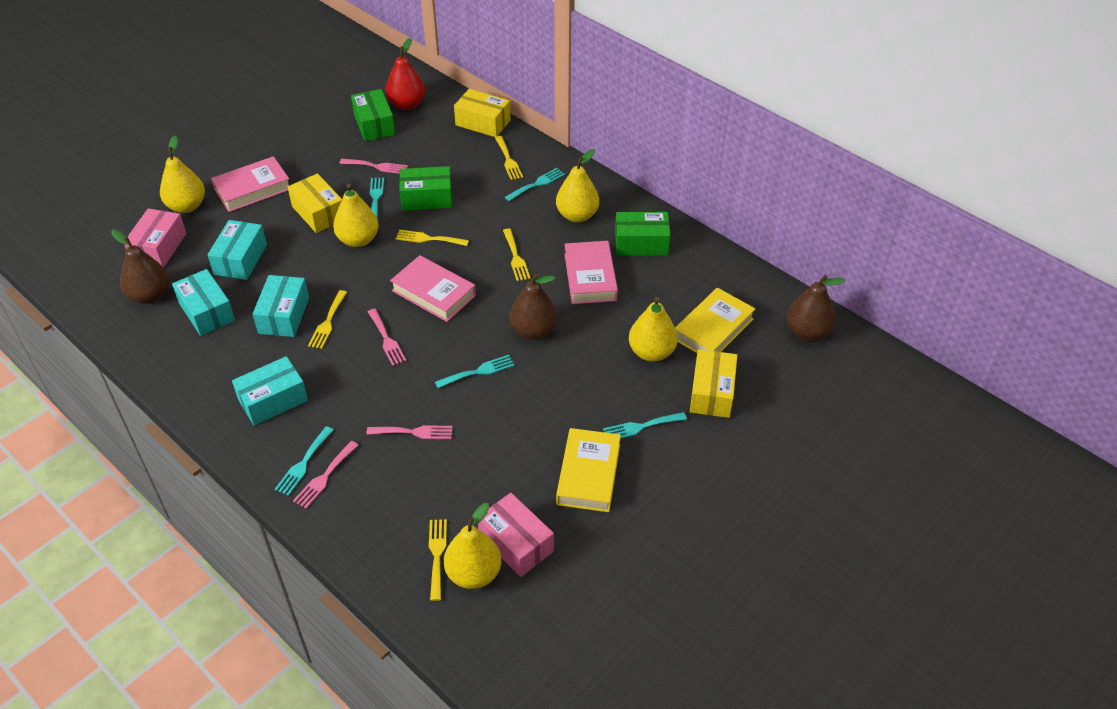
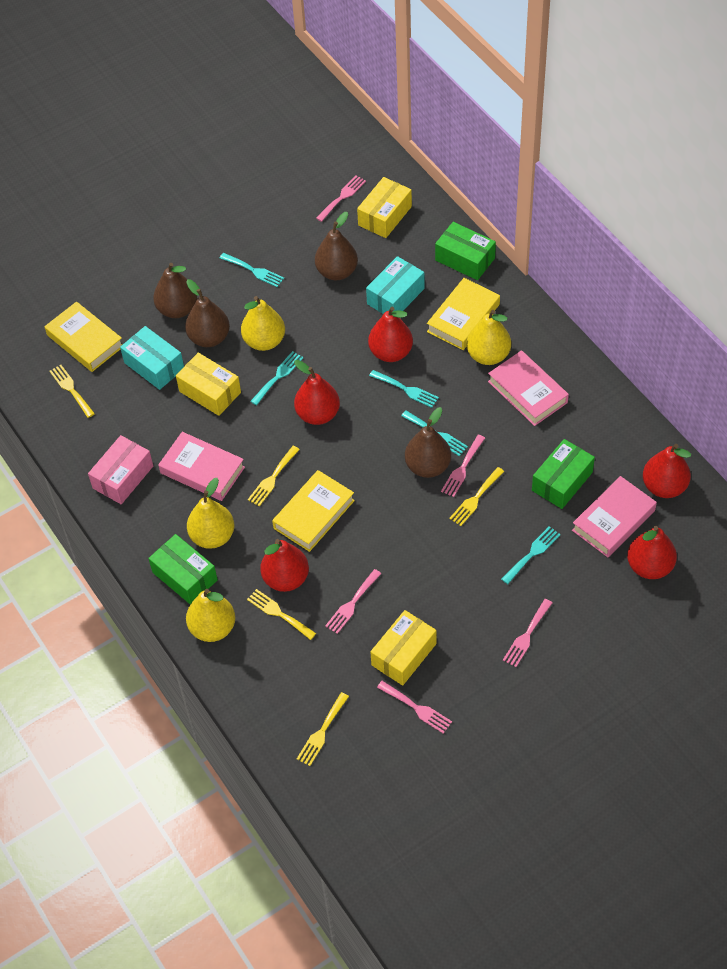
brown pear: [111,229,169,304] [509,274,558,340] [787,275,846,341] = 3 -> [153,263,197,318] [185,279,230,347] [315,212,358,280] [405,407,451,478] = 4
pink box: [124,208,186,267] [478,493,554,577] = 2 -> [88,435,153,504] = 1
pink fork: [293,441,358,509] [339,159,408,174] [366,425,453,439] [368,309,406,366] = 4 -> [316,175,366,222] [325,569,381,634] [377,681,452,734] [441,435,485,497] [503,599,552,667] = 5
red pear: [385,38,425,110] = 1 -> [260,539,309,592] [294,360,340,425] [368,307,413,362] [627,526,677,579] [643,444,691,498] = 5
turquoise box: [172,269,235,336] [208,220,267,280] [232,356,308,426] [253,275,309,337] = 4 -> [120,326,184,390] [366,256,425,314] = 2
yellow book: [556,428,621,512] [675,288,755,353] = 2 -> [44,302,122,372] [272,470,355,552] [427,278,500,350] = 3
yellow pear: [160,136,205,213] [333,184,379,247] [444,503,501,589] [556,149,599,222] [629,297,678,362] = 5 -> [186,589,235,642] [187,478,234,549] [241,296,285,351] [466,310,511,365] = 4

